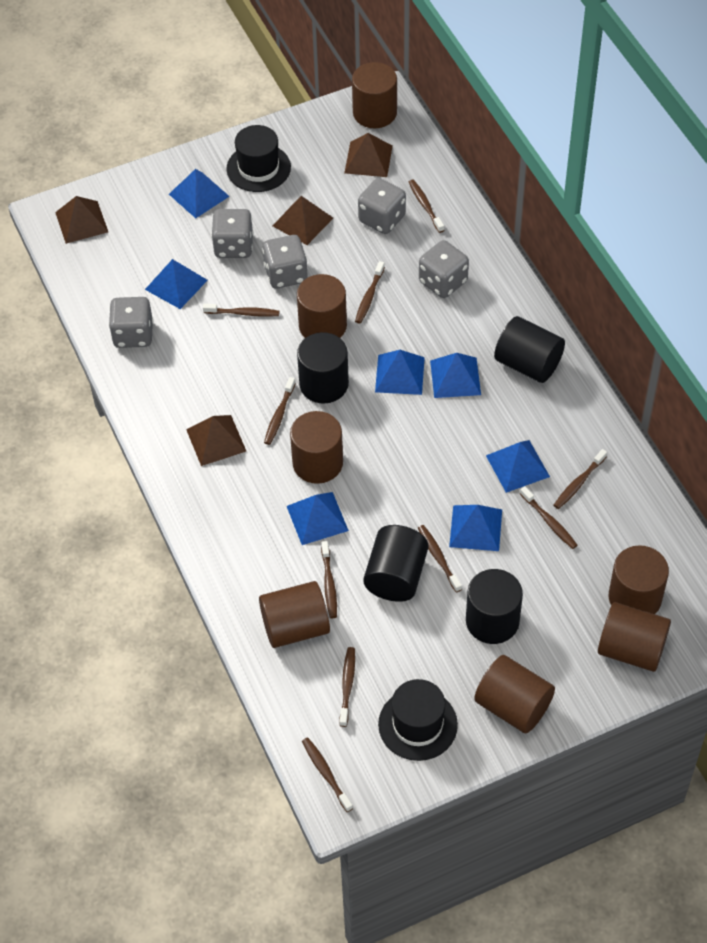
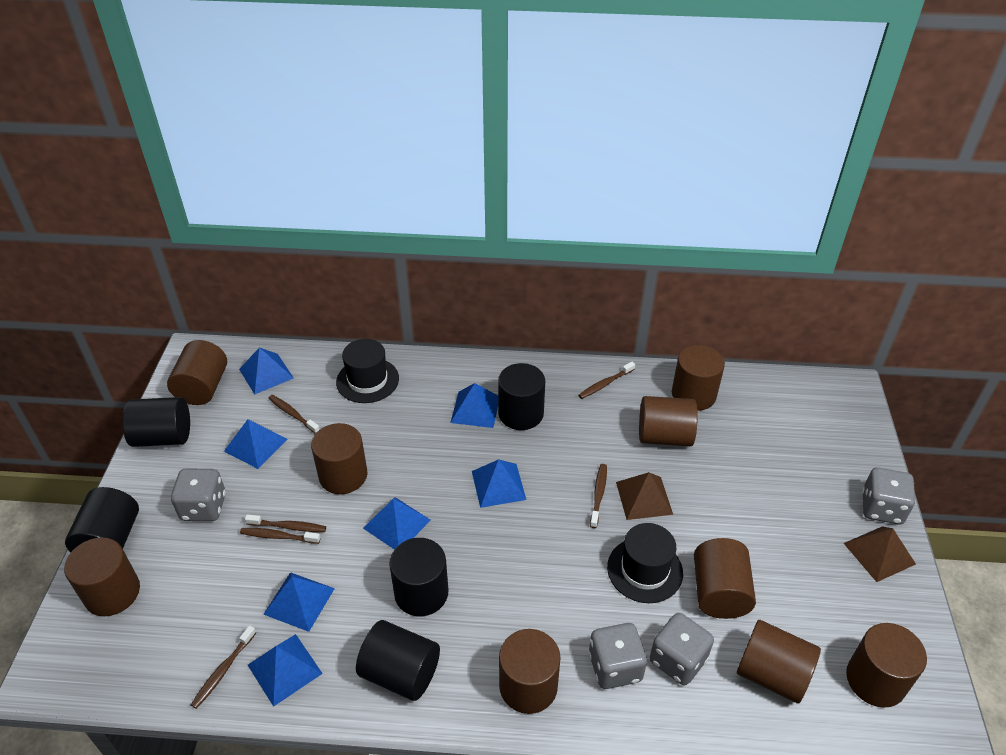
black cylinder: [297,332,349,404] [363,525,428,602] [466,569,523,644] [494,316,565,383] = 4 -> [65,487,139,552] [122,397,190,447] [356,620,440,701] [389,538,449,616] [498,363,545,430] = 5
brown cylinder: [259,581,330,648] [290,411,343,484] [297,274,347,338] [352,62,397,128] [474,655,555,733] [598,602,671,672] [609,545,669,614] = 7 -> [64,537,140,616] [167,340,227,405] [311,423,367,494] [499,629,561,714] [639,396,698,446] [672,345,725,411] [694,538,756,619] [737,620,821,703] [846,623,927,708] = 9
brown pyramid: [55,196,108,244] [186,415,246,466] [273,196,333,245] [344,133,393,177] = 4 -> [616,472,673,520] [844,527,916,582] = 2
brown toothbrush: [203,304,279,317] [264,377,296,445] [302,738,353,812] [321,541,337,618] [339,647,355,727] [355,261,385,324] [409,180,444,233] [418,525,462,592] [520,486,578,549] [554,449,607,509] = 10 -> [191,625,256,709] [240,528,320,544] [245,514,326,532] [268,395,320,434] [578,362,635,399] [590,464,607,528] = 6
grey dice: [109,297,153,348] [211,209,253,258] [262,235,308,289] [358,178,406,234] [419,240,469,298] = 5 -> [171,469,226,521] [589,623,647,689] [650,613,714,685] [862,467,916,525] = 4

